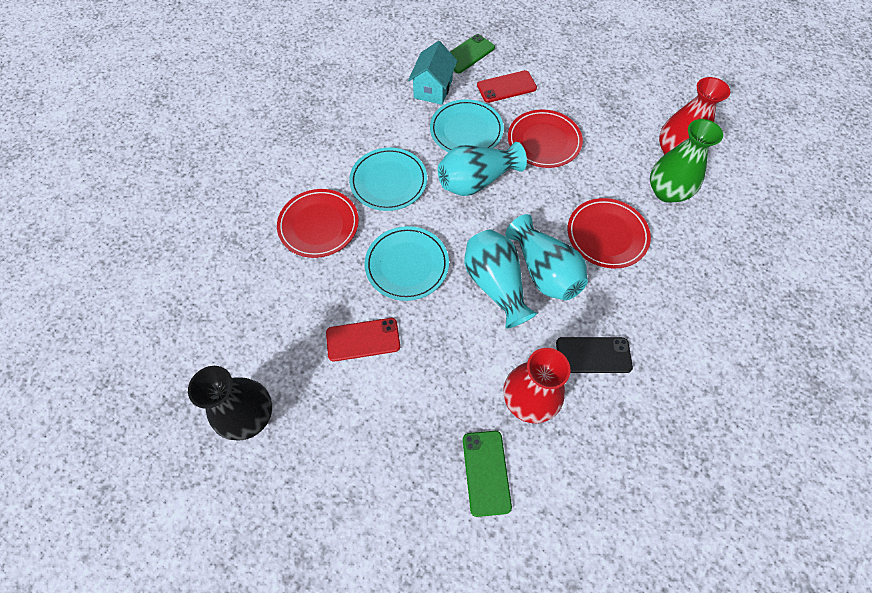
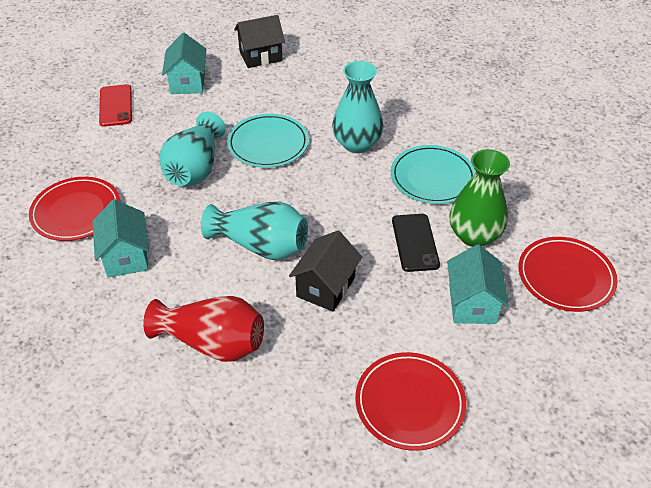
black house: none = 0 -> [234,15,285,68] [289,231,362,312] = 2
black vase: [188,366,272,441] = 1 -> none = 0
green phone: [450,34,495,73] [463,431,512,517] = 2 -> none = 0
red phone: [326,318,400,362] [477,70,537,103] = 2 -> [99,84,132,127] = 1
red vase: [504,348,571,423] [659,77,730,155] = 2 -> [143,296,264,362] = 1
turquoise house: [408,41,457,105] = 1 -> [92,199,149,278] [162,33,206,94] [447,244,509,324] = 3
turquoise plate: [349,148,427,211] [365,226,449,301] [430,99,504,152] = 3 -> [227,114,309,168] [391,145,476,204] = 2

